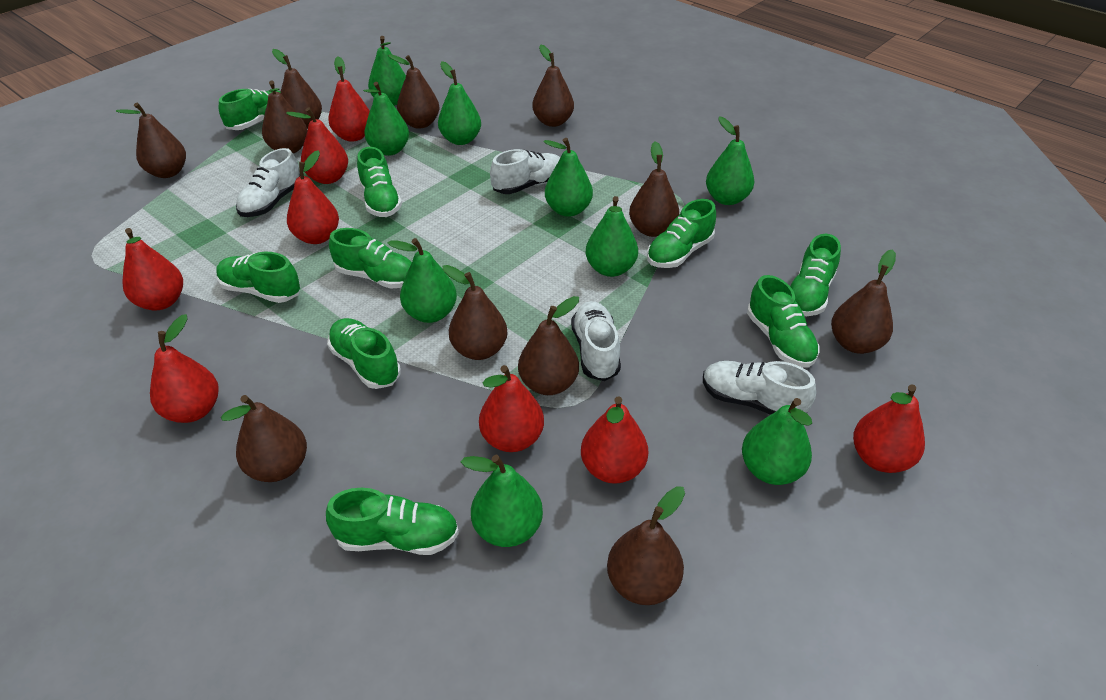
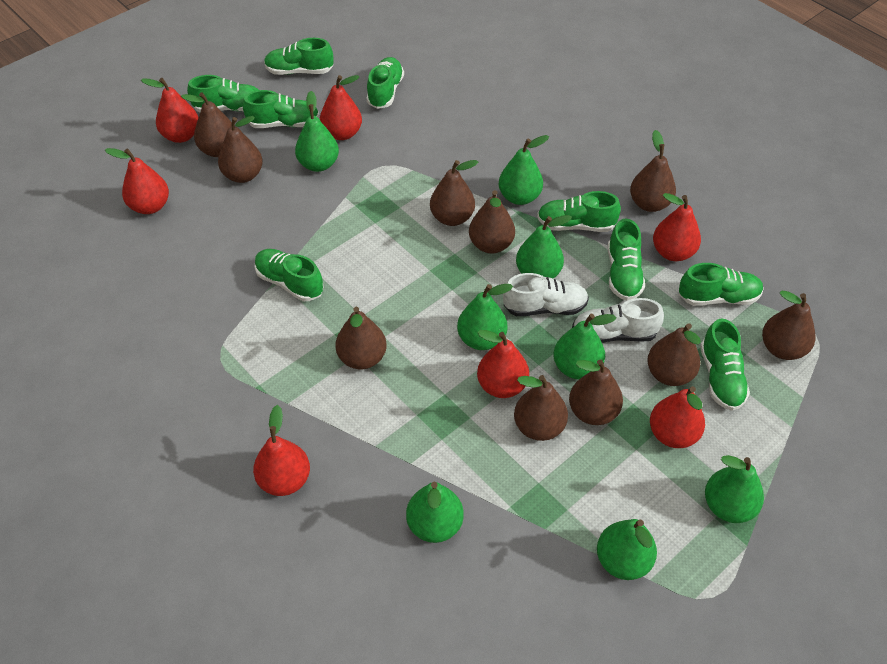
brown pear: [116,102,186,178] [221,395,307,482] [262,81,308,153] [272,49,322,129] [388,54,439,129] [442,265,508,360] [518,296,579,395] [532,45,574,127] [607,486,685,605] [629,141,679,237] [831,249,896,354] = 11 -> [181,92,232,157] [218,116,263,183] [335,307,387,370] [430,160,478,226] [469,190,515,254] [514,375,568,441] [569,360,623,425] [630,130,676,212] [647,323,701,386] [762,291,815,360] = 10
green pear: [363,82,409,156] [368,36,406,106] [388,238,457,323] [438,61,481,145] [461,455,543,547] [544,138,593,217] [586,196,638,277] [706,116,755,205] [742,398,812,485] = 9 -> [295,91,339,172] [406,482,464,543] [457,284,513,350] [498,135,549,205] [516,215,572,278] [553,313,616,379] [597,519,657,580] [705,455,764,523] = 8
red pear: [122,228,183,310] [150,314,219,423] [286,107,348,184] [287,150,339,244] [328,56,370,142] [479,365,544,452] [581,396,648,484] [853,384,925,473] = 8 -> [105,148,169,214] [141,78,199,143] [253,405,310,496] [320,75,362,140] [477,330,529,398] [650,386,705,448] [653,193,701,261] = 7
white shoe: [236,148,300,217] [490,149,560,194] [571,301,621,381] [703,361,816,415] = 4 -> [503,273,589,316] [572,298,664,343] = 2

